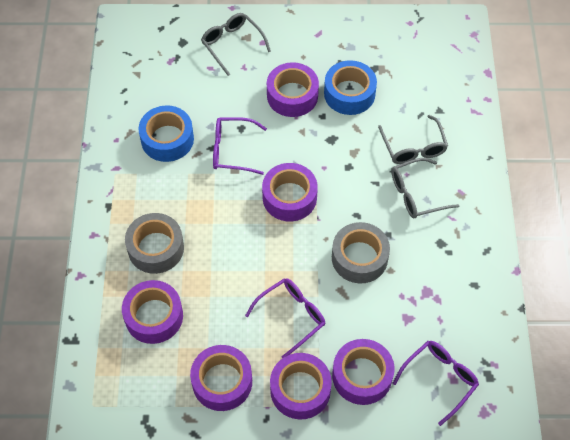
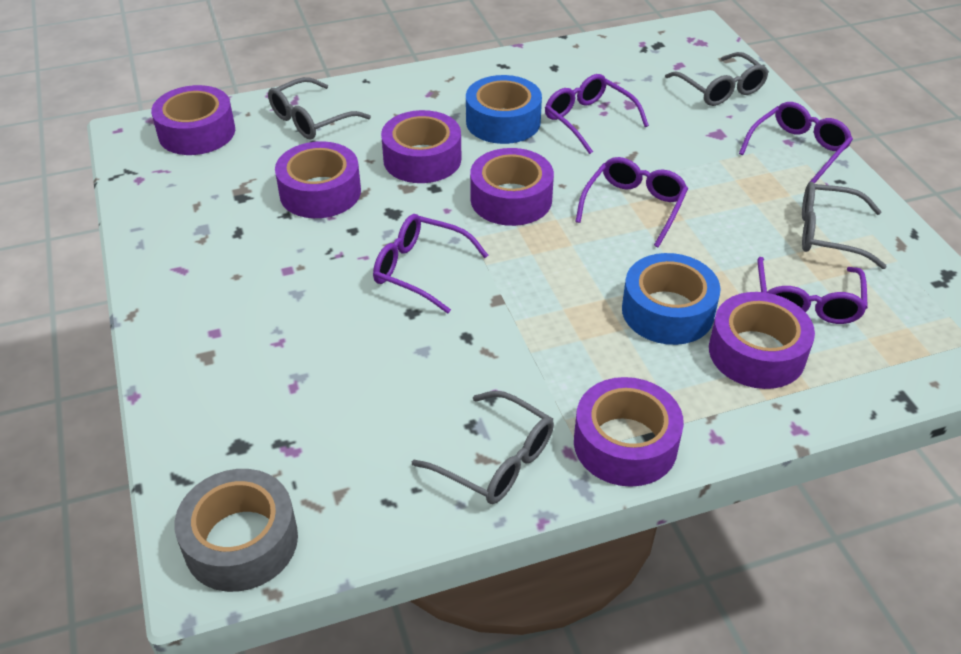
grey glasses: [201,13,271,76] [378,115,448,164] [392,158,459,218] = 3 -> [268,77,371,139] [412,391,554,504] [665,52,769,106] [802,182,887,269] = 4
grey tape: [125,213,184,274] [332,222,390,283] = 2 -> [175,469,298,592] = 1
purple glasses: [213,117,267,175] [245,278,325,359] [393,341,479,426] = 3 -> [373,214,488,313] [545,74,649,154] [575,157,688,247] [739,102,853,184] [757,257,868,324] = 5

